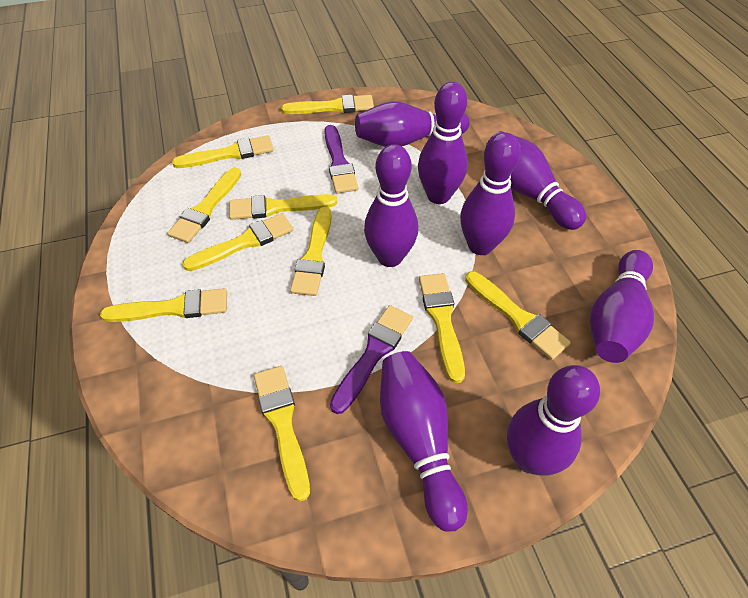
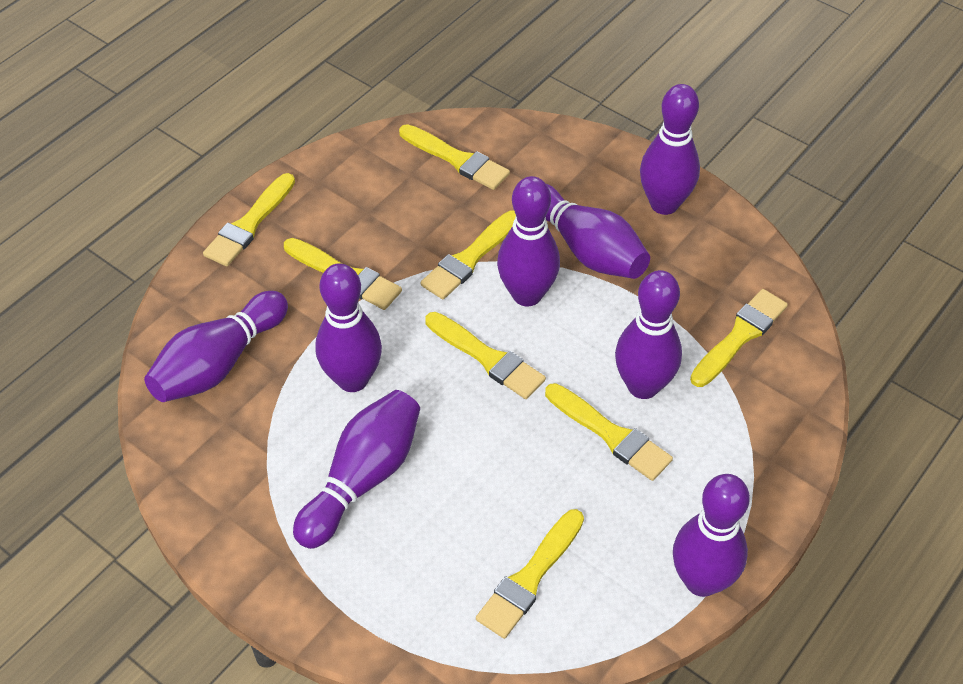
purple brush: [324,125,358,193] [330,305,413,414] = 2 -> none = 0
yellow brush: [100,288,227,322] [167,168,241,243] [172,135,274,168] [182,213,294,271] [229,194,337,220] [254,366,310,502] [281,95,374,114] [290,207,332,296] [419,273,465,383] [465,271,571,360] = 10 -> [203,173,295,266] [284,238,402,310] [399,124,510,190] [421,210,516,299] [425,312,546,399] [476,509,584,639] [545,383,673,481] [690,289,788,387] = 8

